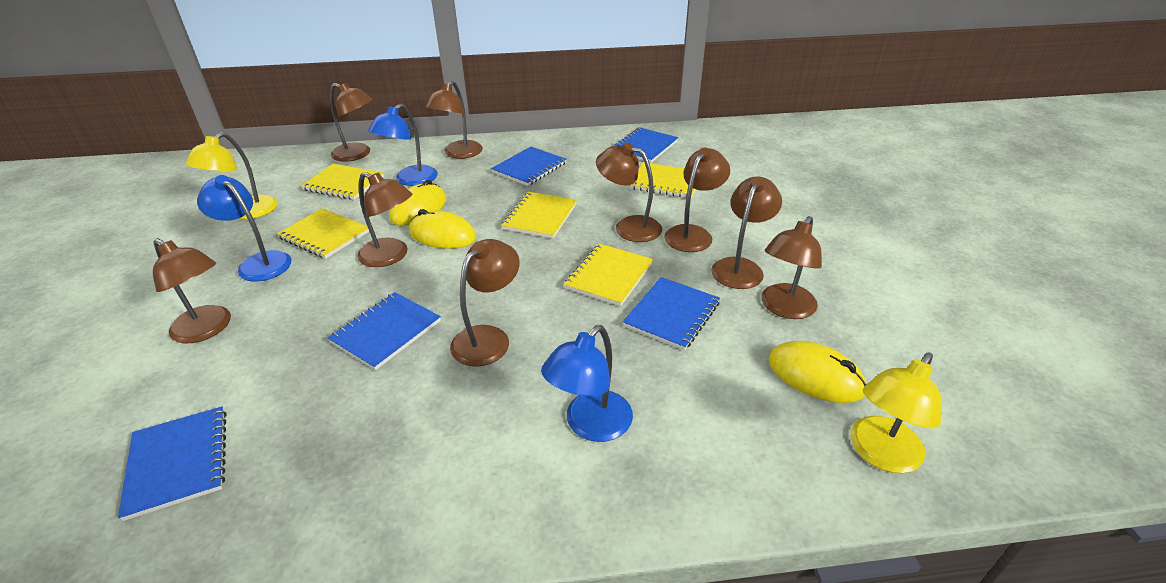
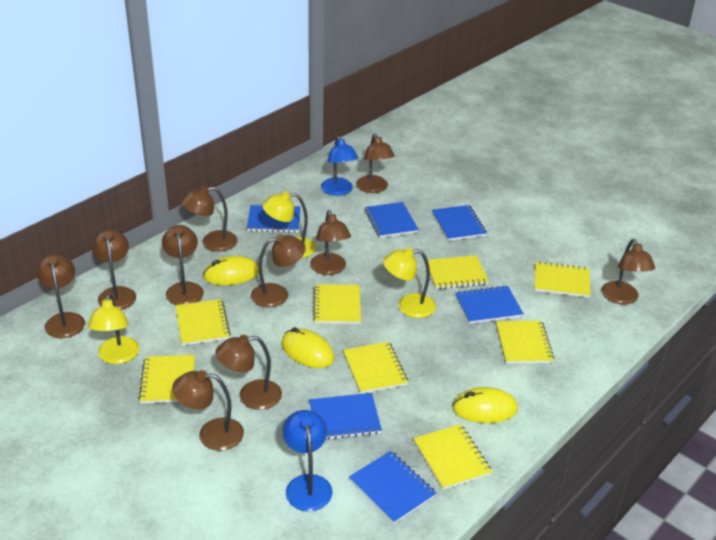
blue lamp: [197,175,292,282] [368,104,438,186] [541,325,633,442] = 3 -> [283,410,333,511] [321,136,358,196] = 2
blue notebook: [118,406,226,521] [328,292,441,370] [491,147,567,186] [612,127,678,163] [623,277,720,350] = 5 -> [247,205,301,232] [309,393,382,440] [349,451,437,524] [365,202,419,238] [432,205,487,241] [455,285,524,324] = 6
brown lamp: [153,238,231,344] [330,83,373,162] [357,172,412,267] [425,81,483,159] [450,239,520,367] [596,143,662,242] [664,147,730,252] [711,177,782,289] [761,216,822,319] = 9 -> [37,254,85,338] [92,229,136,310] [162,225,204,305] [172,370,244,451] [181,186,238,252] [215,335,282,410] [251,234,306,307] [310,210,351,275] [356,134,395,193] [601,239,655,305] = 10
yellow lamp: [185,132,278,219] [851,352,942,473] = 2 -> [88,293,139,364] [262,191,316,258] [383,247,436,318] = 3
yellow notebook: [277,208,369,259] [301,164,384,200] [501,192,577,238] [564,244,653,306] [630,162,695,198] = 5 -> [139,355,195,404] [175,299,231,346] [313,284,361,324] [343,342,408,394] [413,424,492,490] [428,255,489,289] [496,321,554,364] [535,262,591,298] = 8

